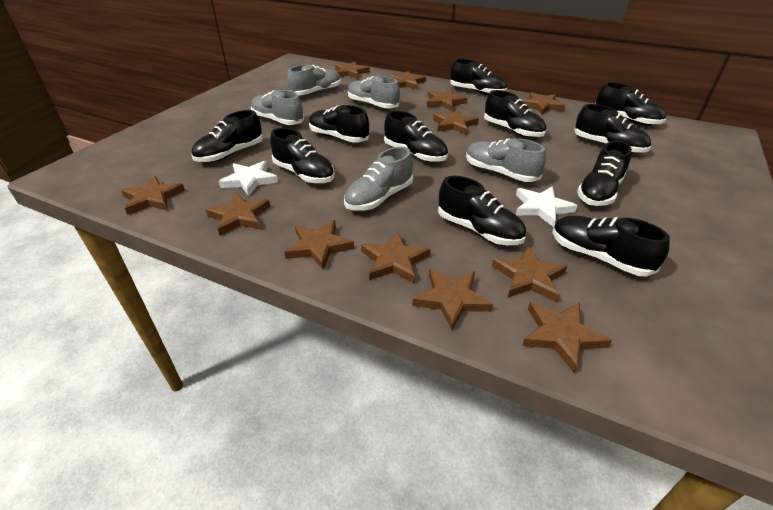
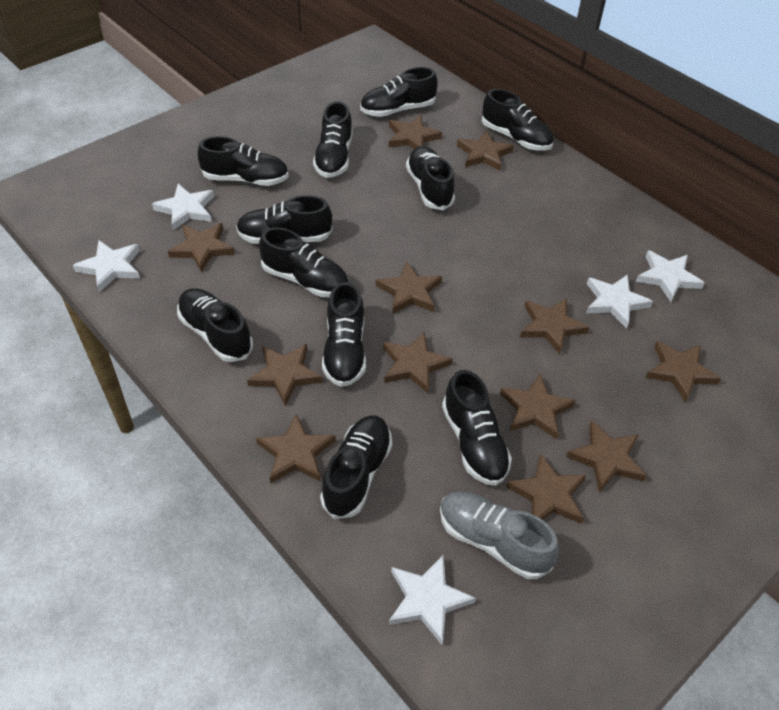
grey shoe: [251,90,304,125] [287,65,341,95] [344,147,413,211] [348,76,400,108] [466,138,546,182] = 5 -> [440,491,559,579] = 1
white star: [219,161,278,196] [516,187,577,227] = 2 -> [73,240,140,292] [152,184,214,230] [389,555,476,645] [586,274,653,329] [636,250,705,302] = 5

